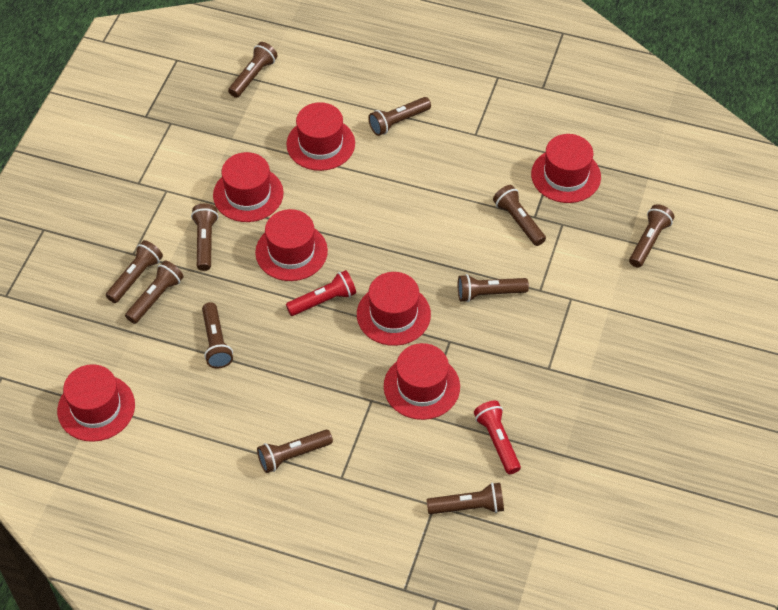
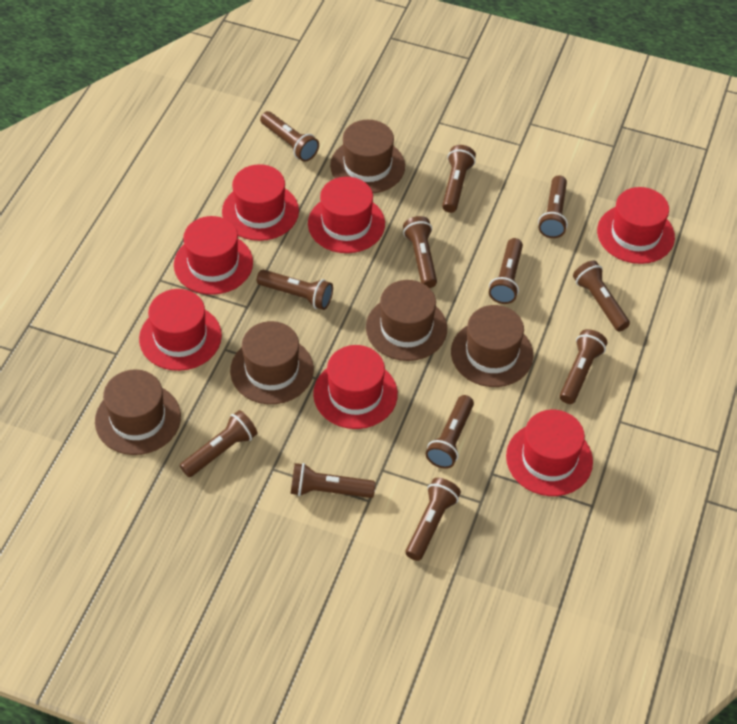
brown flashlight: [106,240,163,303] [125,260,184,324] [191,204,218,271] [202,302,233,368] [228,42,278,98] [257,430,333,473] [368,97,431,136] [427,483,504,514] [458,274,529,302] [493,185,546,246] [629,204,674,268] = 11 -> [180,410,257,477] [257,270,333,310] [260,111,319,162] [290,463,375,498] [403,216,437,288] [406,478,461,561] [426,395,474,469] [442,145,476,213] [489,238,523,304] [538,175,568,238] [560,329,607,404] [573,260,630,331] = 12
brown hat: none = 0 -> [95,370,181,455] [230,321,314,404] [330,120,405,193] [366,280,447,361] [451,305,533,387] = 5
red flashlight: [286,270,356,316] [474,401,521,474] = 2 -> none = 0

